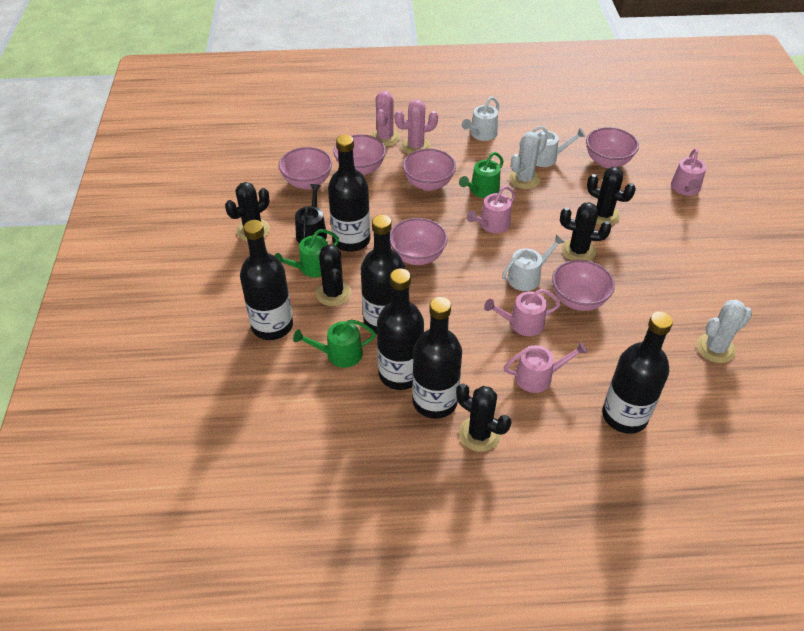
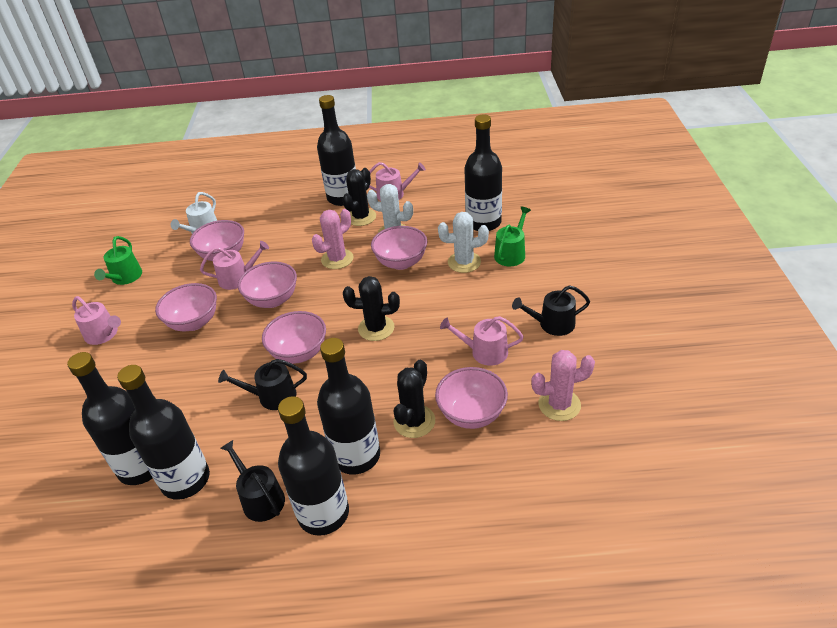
black cactus: [225,182,270,241] [316,245,352,306] [456,383,511,452] [560,202,611,261] [587,167,636,225] = 5 -> [343,168,376,226] [343,276,400,341] [393,360,435,438] = 3
black watering can: [295,184,327,244] = 1 -> [218,359,307,410] [220,440,285,522] [512,285,590,336] = 3
green watering can: [274,229,339,278] [293,319,376,368] [459,152,504,198] = 3 -> [94,236,142,285] [494,207,531,266] = 2
white watering can: [462,97,500,141] [502,235,565,291] [519,126,585,167] = 3 -> [171,192,217,234] = 1

